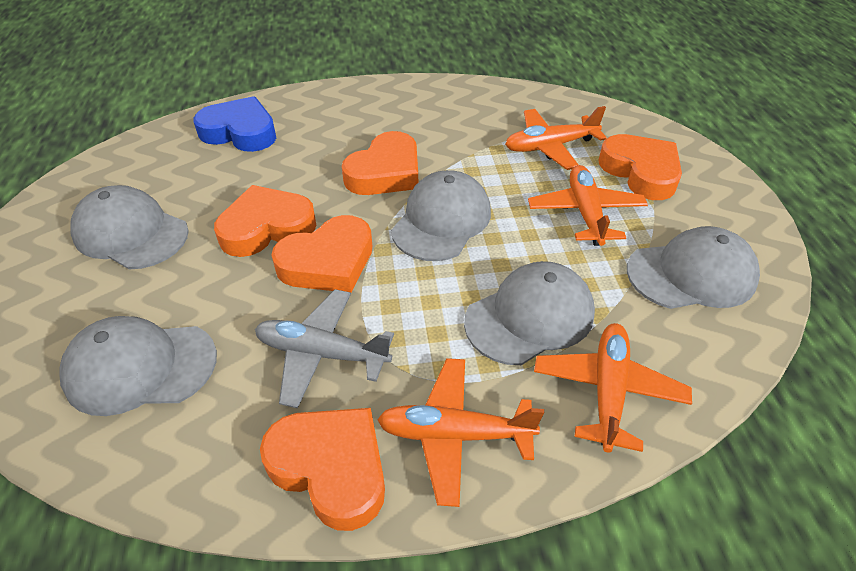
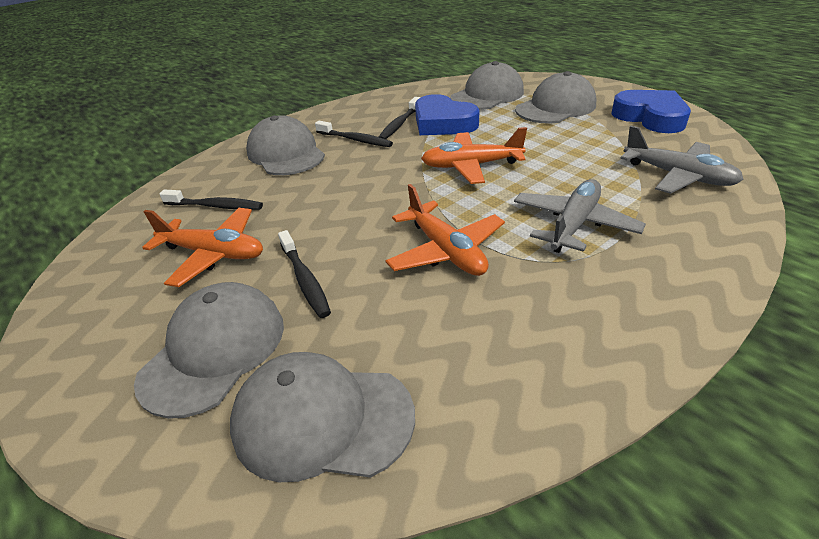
black toothbrush: none = 0 -> [159,189,263,210] [278,230,331,318] [315,121,393,147] [379,97,420,139] = 4
blue heart: [194,96,276,152] = 1 -> [415,94,480,135] [611,90,691,133] = 2
grey plane: [255,289,394,409] = 1 -> [514,179,646,253] [620,126,744,194] = 2
orange heart: [214,185,317,257] [260,408,385,531] [272,215,372,292] [342,131,418,195] [598,134,682,200] = 5 -> none = 0
orange plane: [377,358,544,507] [505,106,607,170] [528,165,648,246] [534,323,692,453] = 4 -> [142,208,263,287] [385,184,505,276] [421,127,527,184] = 3

